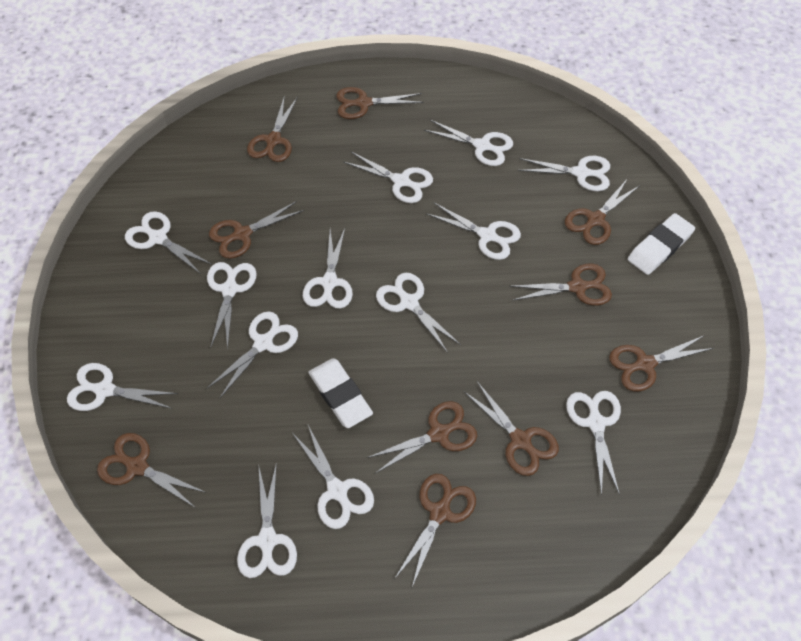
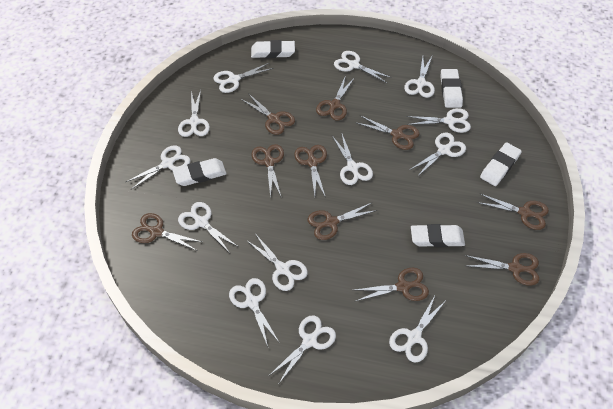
white eraser: [309,358,373,428] [628,213,695,275] = 2 -> [173,158,227,186] [251,40,295,58] [411,224,465,247] [440,69,463,108] [480,142,522,186] = 5

